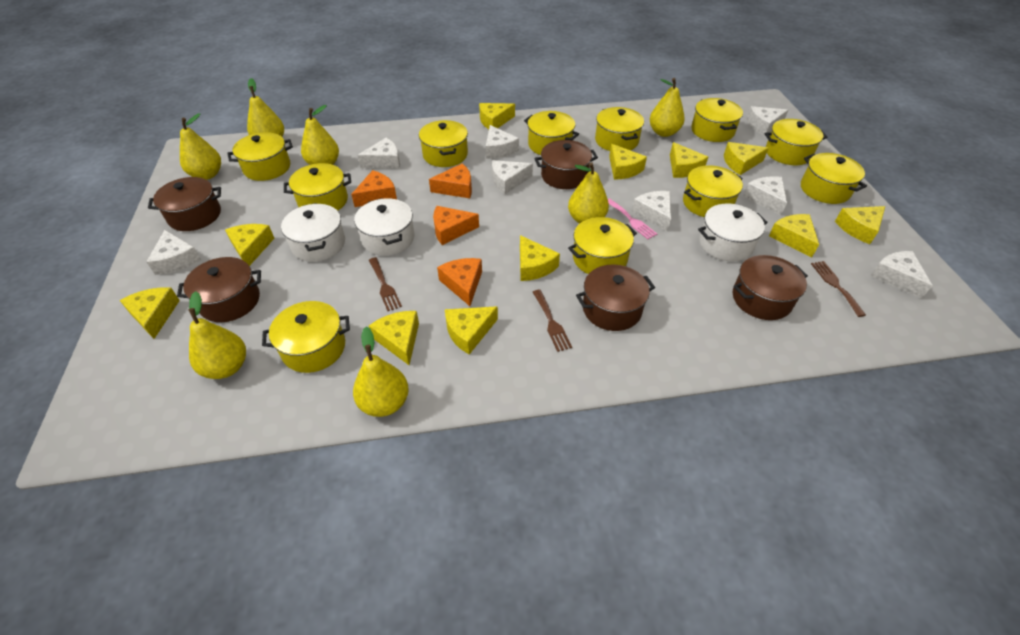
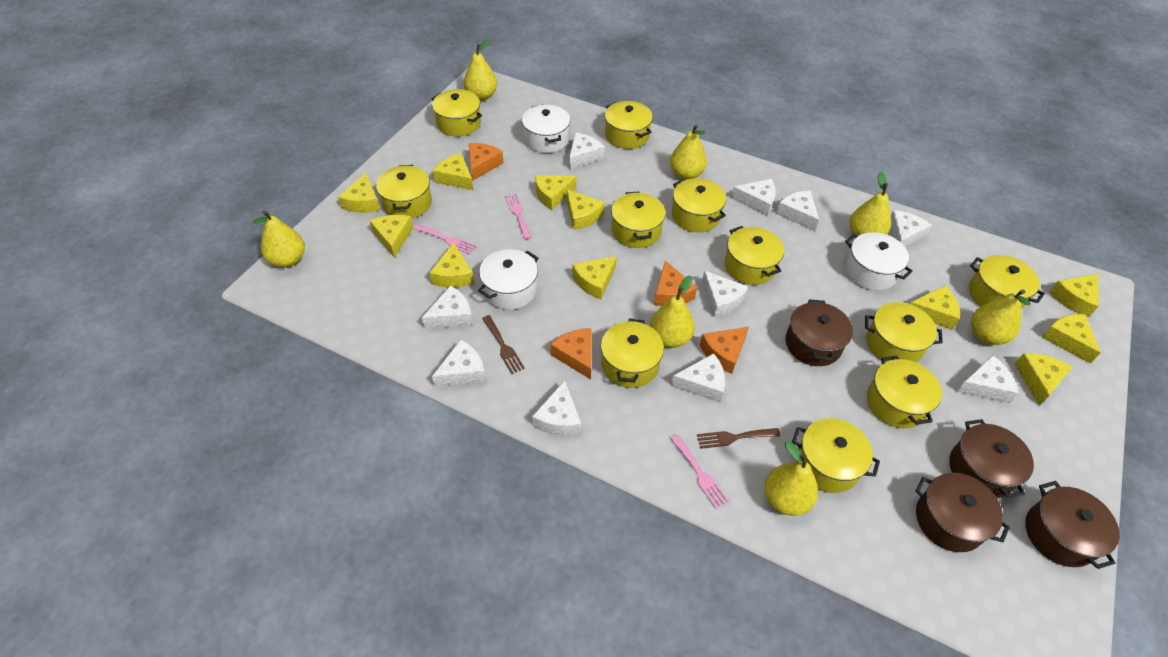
brown fork: [369,257,402,311] [533,290,572,352] [811,261,866,317] = 3 -> [482,315,525,374] [697,428,780,449] = 2
brown pot: [148,177,221,231] [177,257,261,322] [534,140,598,189] [576,265,655,331] [733,255,808,320] = 5 -> [786,299,853,366] [915,473,1010,552] [949,419,1034,498] [1025,481,1120,569] = 4
pink fork: [608,198,657,239] = 1 -> [414,224,476,254] [505,193,531,239] [670,434,729,509] = 3
white cheese: [146,230,201,275] [357,138,400,169] [486,125,519,159] [492,160,533,194] [631,191,671,232] [743,176,787,216] [747,106,788,136] [871,251,933,299] = 8 -> [422,286,473,329] [432,340,486,387] [532,380,581,436] [569,133,605,169] [671,353,725,403] [702,271,748,317] [731,179,776,216] [776,190,819,231] [890,210,932,247] [957,355,1019,404] = 10

